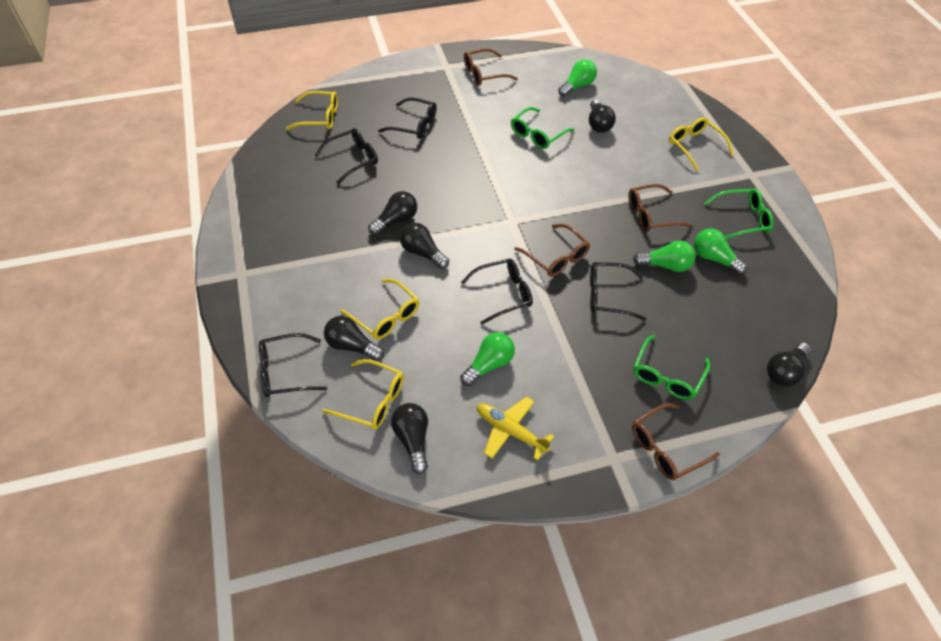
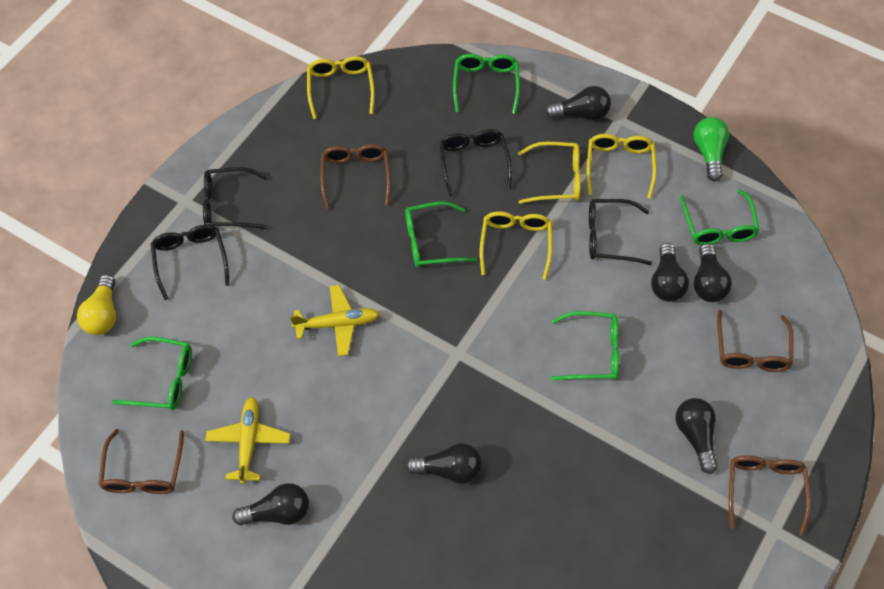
black glasses: [259,333,327,397] [315,128,378,184] [378,97,437,139] [461,259,533,325] [590,262,646,321] = 5 -> [151,225,230,300] [203,167,267,229] [439,129,512,197] [589,199,652,265] = 4
green glasses: [511,107,574,149] [633,335,710,400] [704,188,774,239] = 3 -> [112,337,192,410] [405,201,477,267] [453,54,520,114] [551,311,619,380] [680,189,760,245] = 5
green light bulb: [460,332,515,386] [558,59,597,97] [633,241,696,272] [694,229,747,275] = 4 -> [694,117,729,181] = 1
yellow light bulb: none = 0 -> [77,274,116,335] = 1
yellow plane: [477,397,555,461] = 1 -> [205,397,290,484] [290,285,380,356] = 2

